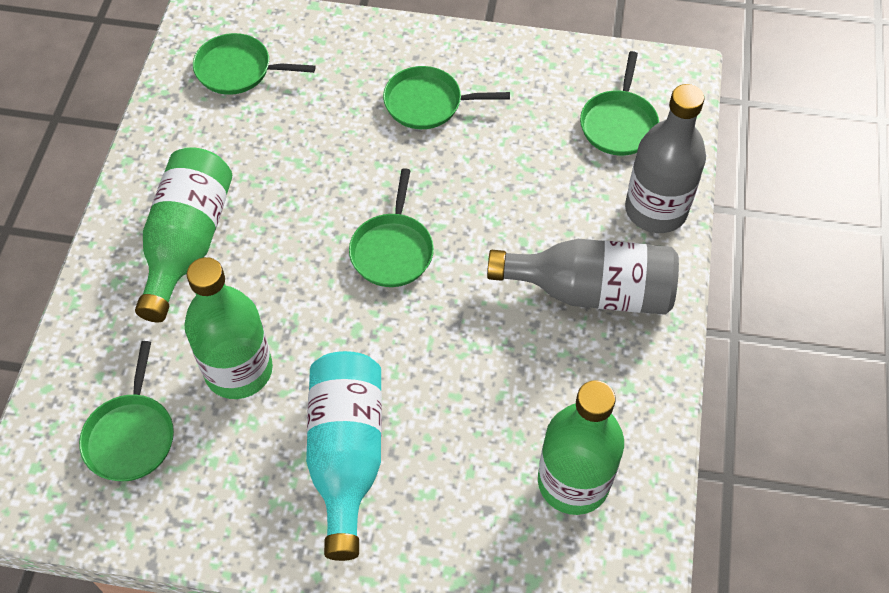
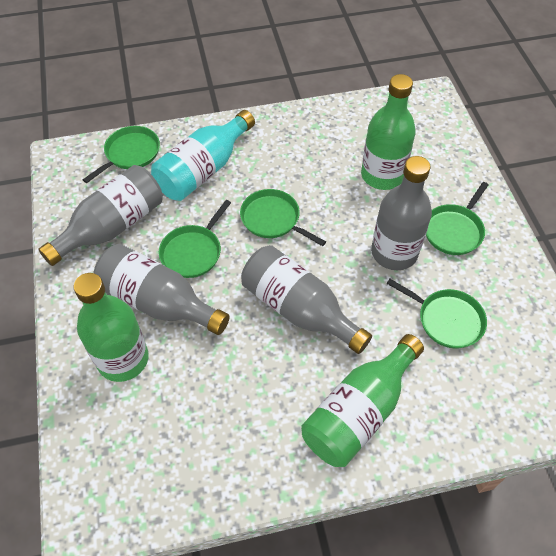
grey bottle: [487,239,679,315] [625,84,706,233] = 2 -> [38,165,163,266] [94,244,230,335] [241,245,372,354] [371,156,432,270] = 4

